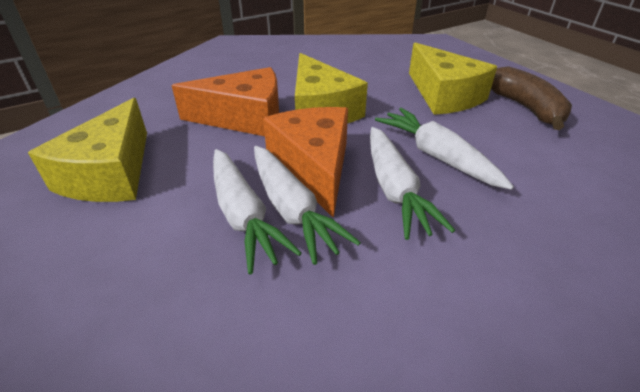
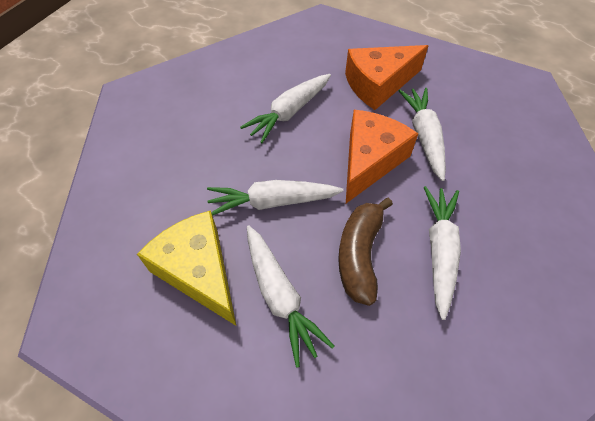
white carrot: [213,149,302,275] [254,146,361,265] [370,127,455,240] [375,108,514,190] = 4 -> [207,180,343,216] [240,74,331,143] [247,225,334,368] [399,88,446,181] [424,186,461,320] = 5
yellow cheese: [28,98,147,202] [295,53,368,124] [409,42,497,115] = 3 -> [137,210,236,326] = 1

